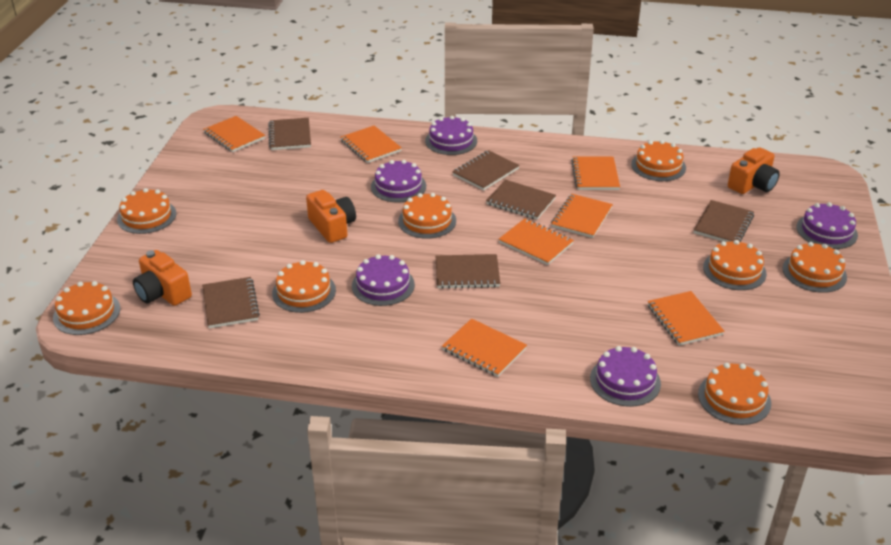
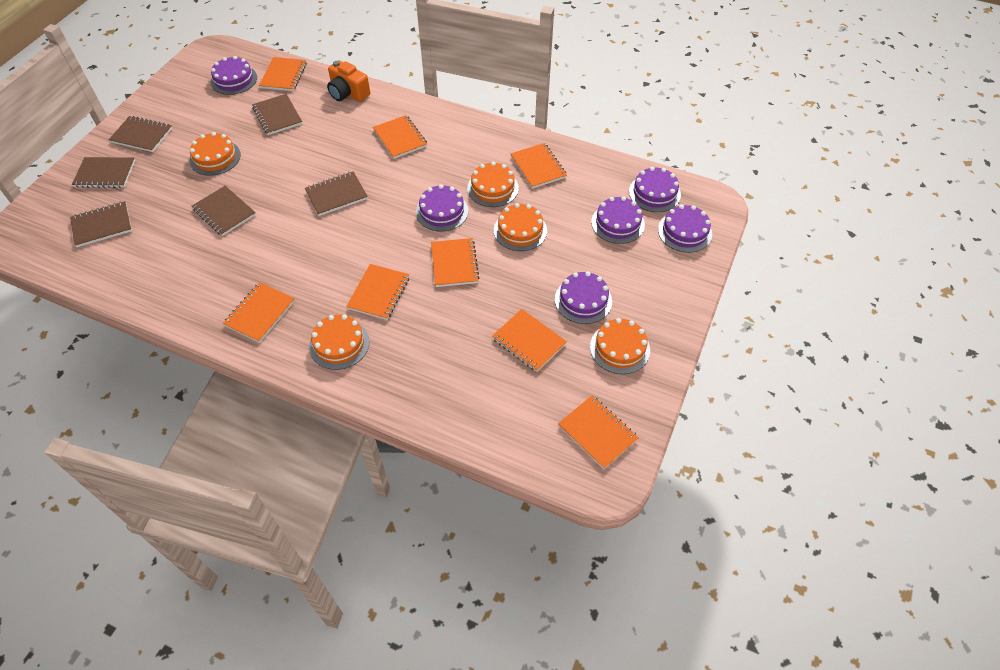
orange cake: [53,281,120,335] [117,188,176,234] [272,260,336,313] [398,193,456,239] [631,140,686,181] [698,363,771,425] [703,240,767,290] [783,242,847,293] = 8 -> [190,132,241,176] [309,314,369,370] [467,162,519,207] [494,203,547,251] [590,318,650,374] = 5
orange camera: [133,250,192,306] [306,190,356,243] [728,147,780,194] = 3 -> [327,60,370,102] = 1
orange notebook: [203,116,265,152] [340,126,402,163] [442,318,527,377] [499,218,574,265] [551,194,613,238] [571,156,620,190] [648,291,725,346] = 7 -> [223,282,295,343] [259,57,307,91] [346,264,409,320] [373,115,427,159] [431,238,480,287] [492,309,567,372] [511,143,567,189] [558,395,639,469] = 8
purple cake: [352,254,415,306] [371,160,426,202] [425,116,477,155] [590,346,661,407] [796,202,858,249] = 5 -> [211,56,257,95] [416,184,468,231] [555,271,612,324] [591,196,645,244] [629,167,681,212] [658,205,712,253] = 6

